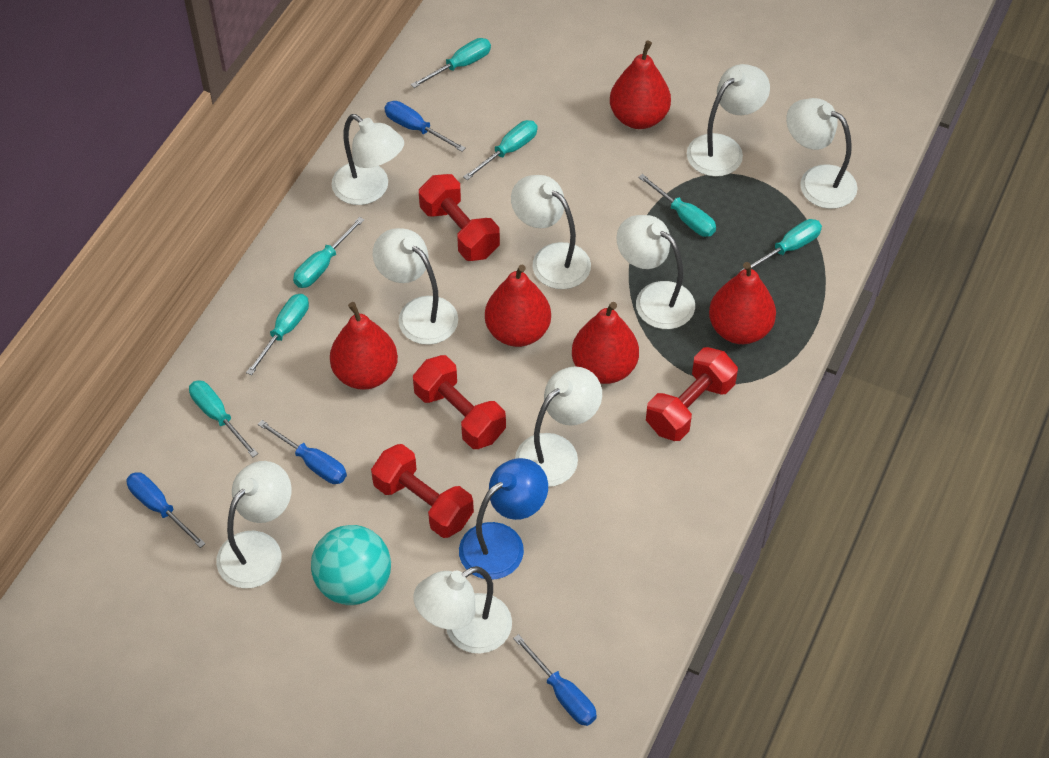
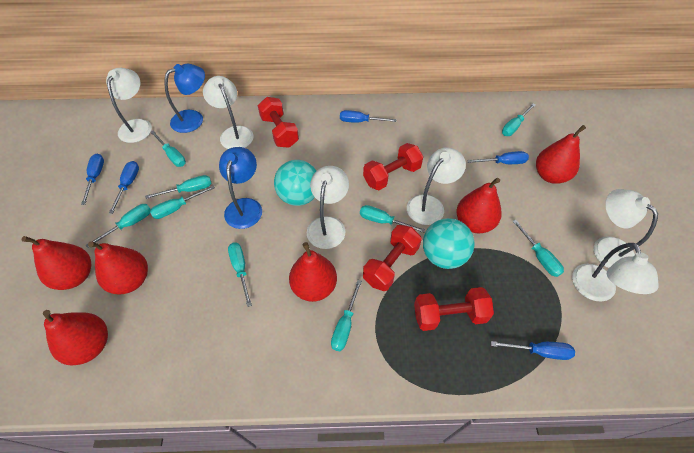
blue lamp: [459,458,548,579] = 1 -> [164,64,205,133] [219,147,262,229] = 2
blue screwdriver: [126,472,206,548] [258,420,347,484] [384,101,466,152] [513,634,597,726] = 4 -> [81,153,104,205] [109,161,139,214] [340,110,397,123] [467,151,529,164] [491,341,575,360] = 5
red pear: [330,302,398,390] [485,265,551,347] [572,302,639,384] [610,40,671,129] [709,262,776,344] = 5 -> [22,236,91,290] [43,310,108,365] [88,241,148,295] [289,242,337,302] [457,178,502,233] [536,125,586,184] = 6
turquoise ball: [311,525,391,605] = 1 -> [274,160,317,206] [423,218,475,269] = 2
turquoise screwdriver: [189,380,258,457] [246,294,309,375] [293,217,364,288] [411,38,491,88] [463,120,537,180] [638,174,716,237] [740,219,822,272] = 7 -> [86,204,151,248] [145,175,212,199] [150,131,186,167] [150,185,215,219] [228,243,252,307] [331,280,362,351] [360,205,425,233] [502,103,536,136] [512,220,564,277] = 9
white lamp: [216,461,292,588] [331,114,404,205] [373,228,458,345] [413,566,512,654] [511,175,591,289] [515,366,602,487] [616,215,695,329] [687,64,770,177] [786,98,857,209] = 9 -> [106,68,152,143] [203,76,254,149] [307,166,349,249] [407,147,466,225] [572,243,659,302] [594,189,658,268] = 6

